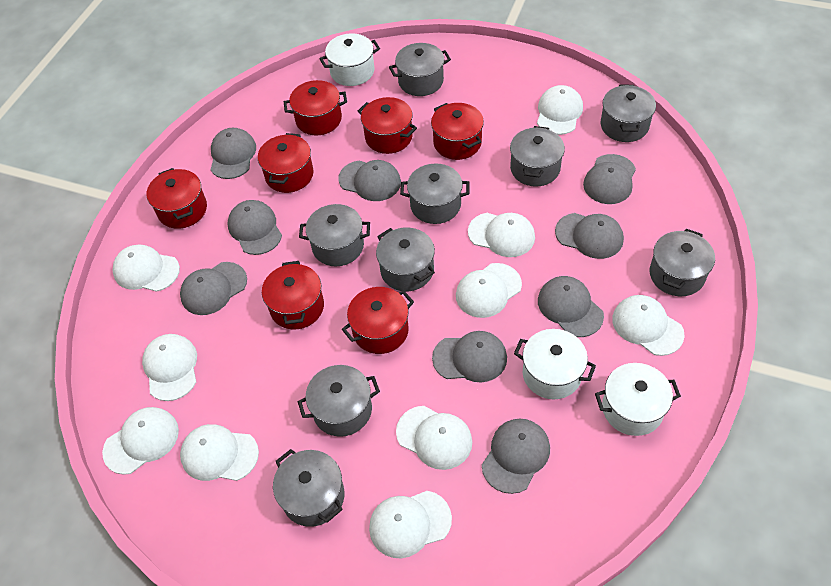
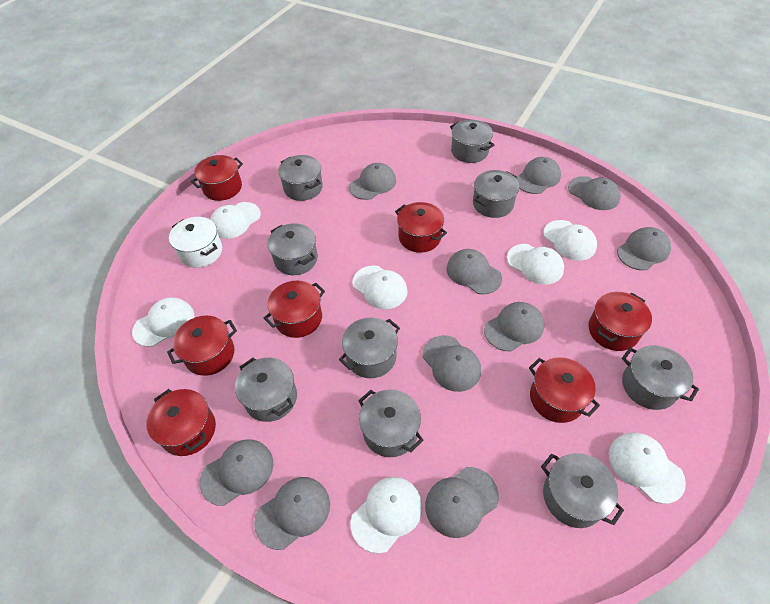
grey cap: [180,262,247,315] [211,128,256,179] [228,200,282,255] [338,160,401,201] [432,331,507,382] [482,419,550,494] [538,276,604,337] [555,213,624,259] [583,154,636,204] = 9 -> [199,439,273,506] [254,477,330,550] [349,163,396,200] [422,335,481,392] [425,467,499,538] [447,249,502,295] [484,302,544,351] [516,157,561,194] [568,176,621,210] [617,227,671,270] = 10
white cap: [102,407,179,475] [112,245,180,292] [142,334,197,401] [180,424,259,481] [369,491,452,558] [396,406,472,470] [456,263,522,318] [468,213,535,257] [537,85,583,135] [612,295,685,356] = 10 -> [132,297,194,347] [210,202,261,239] [350,477,422,553] [353,265,408,309] [507,244,564,285] [543,220,597,261] [609,433,686,504] = 7
white pot: [319,34,380,86] [514,329,596,399] [595,363,681,436] = 3 -> [169,217,222,268] = 1

